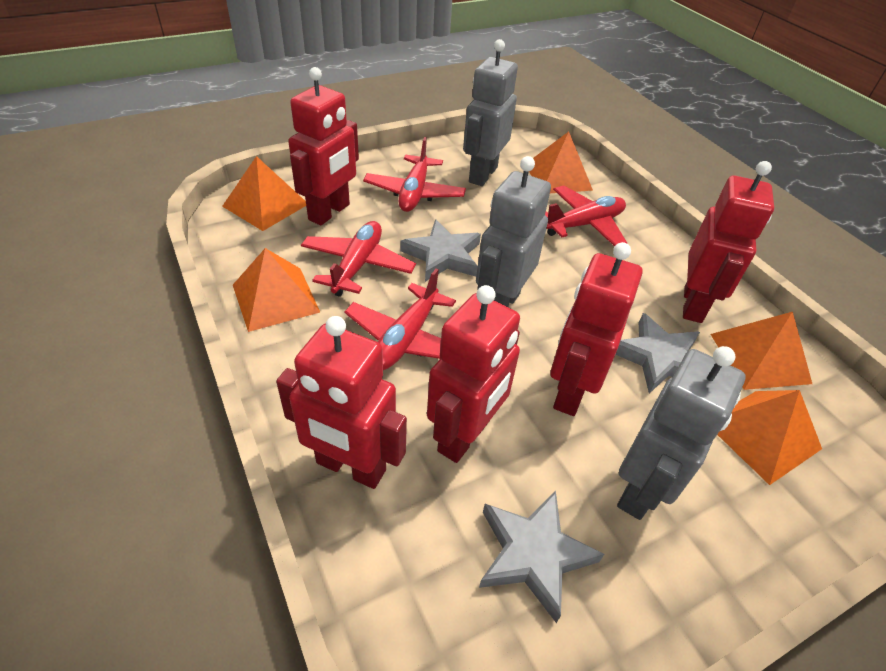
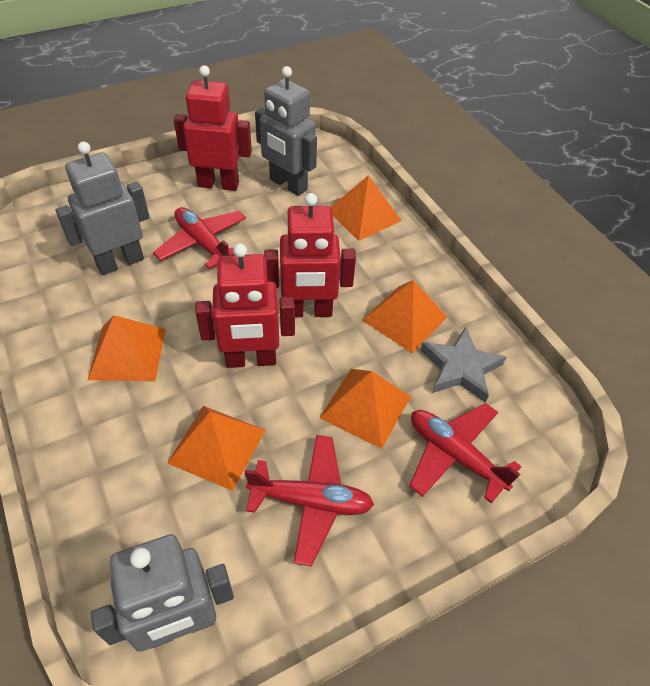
grey star: [400,219,481,282] [479,491,604,623] [615,313,700,393] = 3 -> [420,327,506,403] = 1
red plane: [301,221,416,297] [344,269,456,370] [363,137,466,212] [545,186,628,246] = 4 -> [153,207,246,269] [244,435,374,566] [409,403,521,504] = 3
red robot: [276,316,407,489] [288,67,359,226] [427,285,520,463] [550,242,643,416] [683,161,774,323] = 5 -> [174,65,252,191] [195,243,295,368] [264,193,356,317] = 3

